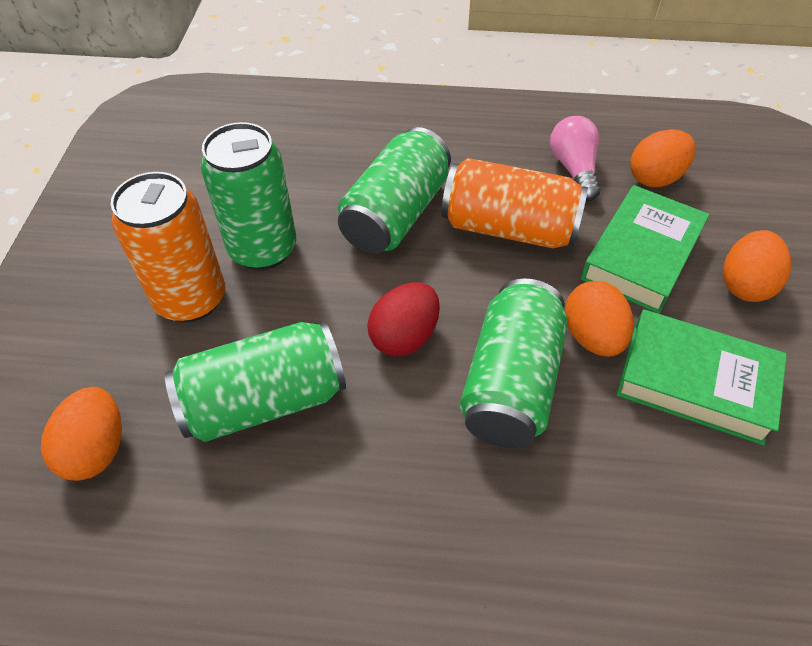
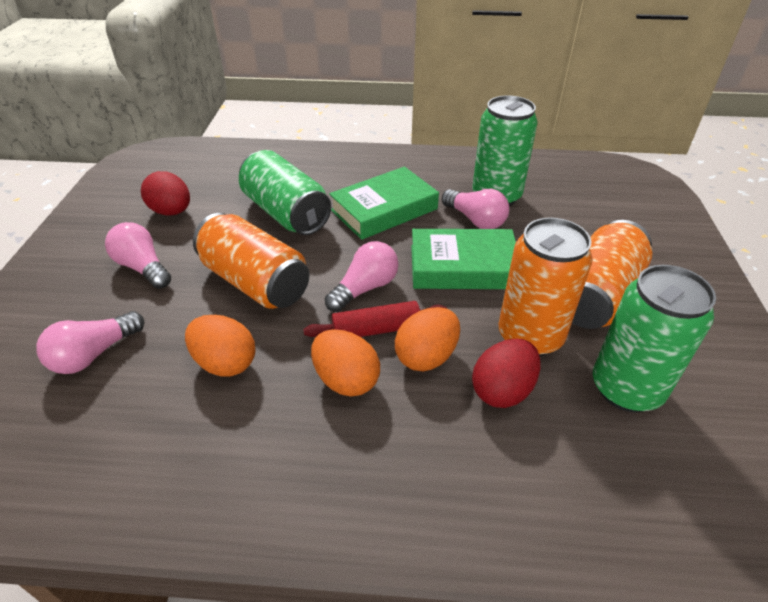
green can: [165,322,346,442] [200,122,296,270] [338,127,451,254] [460,279,568,448] = 4 -> [239,150,331,235] [472,96,537,206] [593,265,716,412] = 3
orange can: [111,172,225,322] [442,158,588,248] = 2 -> [193,213,310,309] [498,218,593,356] [572,220,652,329] = 3
orange egg: [41,387,122,481] [565,281,634,357] [631,129,696,187] [723,230,791,302] = 4 -> [185,315,255,377] [311,330,380,397] [395,307,460,371] = 3
pink light bulb: [550,116,600,201] = 1 -> [36,311,144,374] [105,222,171,289] [325,241,399,312] [442,189,509,229] = 4
red egg: [367,282,440,356] = 1 -> [141,171,190,216] [472,339,541,408] = 2
red rolling pin: none = 0 -> [303,301,447,337] = 1

